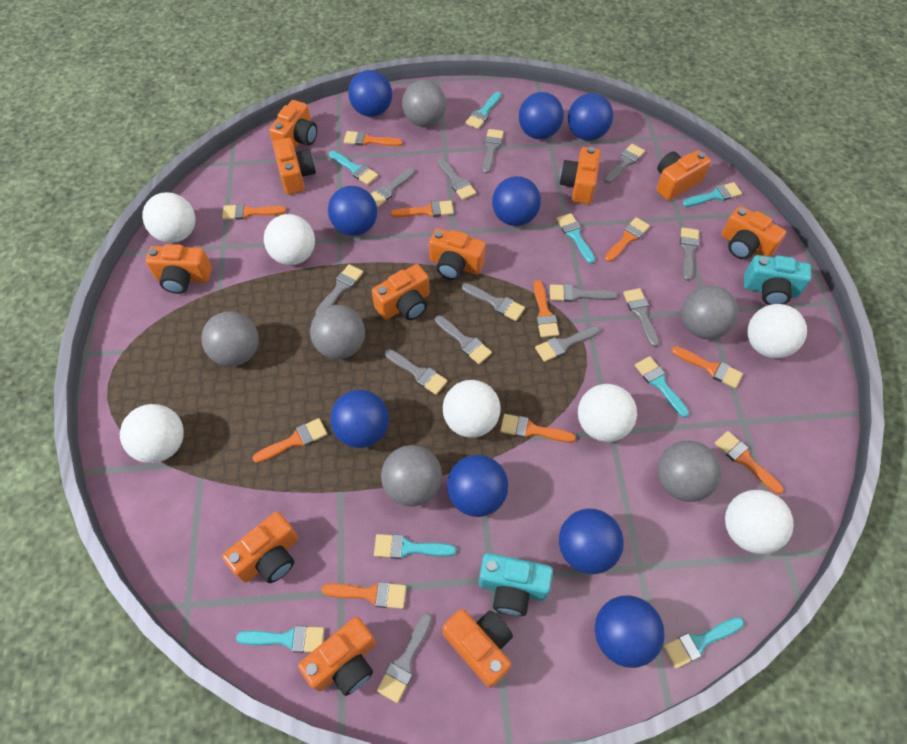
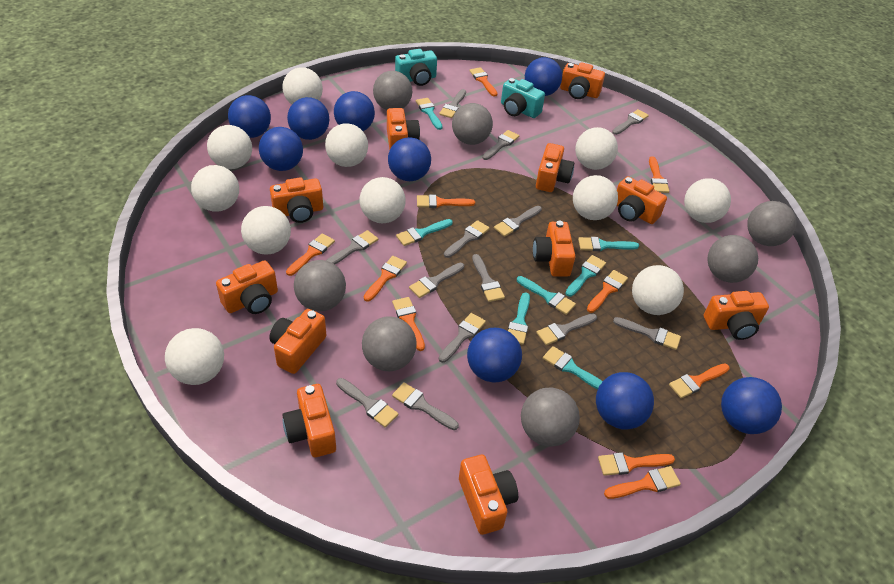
grey ball: [201,312,259,366] [310,305,365,359] [381,445,442,506] [402,80,446,127] [658,441,722,502] [682,286,738,339] = 6 -> [294,260,346,311] [362,317,417,371] [373,71,412,110] [452,103,493,145] [521,388,580,447] [707,235,758,283] [747,201,797,246] = 7
turquoise brush: [236,626,324,653] [329,151,379,185] [374,534,457,559] [465,92,501,129] [556,213,595,264] [635,356,689,418] [663,617,744,669] [682,182,742,207] = 8 -> [396,219,453,246] [416,98,443,130] [508,292,530,345] [517,276,576,315] [543,346,603,390] [565,255,606,297] [578,237,639,251] = 7
white ball: [120,404,184,463] [142,192,195,243] [264,214,315,265] [443,380,501,438] [578,384,637,442] [725,490,794,554] [747,304,807,358] = 7 -> [165,328,224,385] [191,165,239,212] [207,125,252,169] [241,206,291,255] [282,67,323,104] [325,123,368,167] [359,177,406,223] [573,175,618,220] [575,127,618,170] [632,265,684,315] [684,178,731,223] = 11

